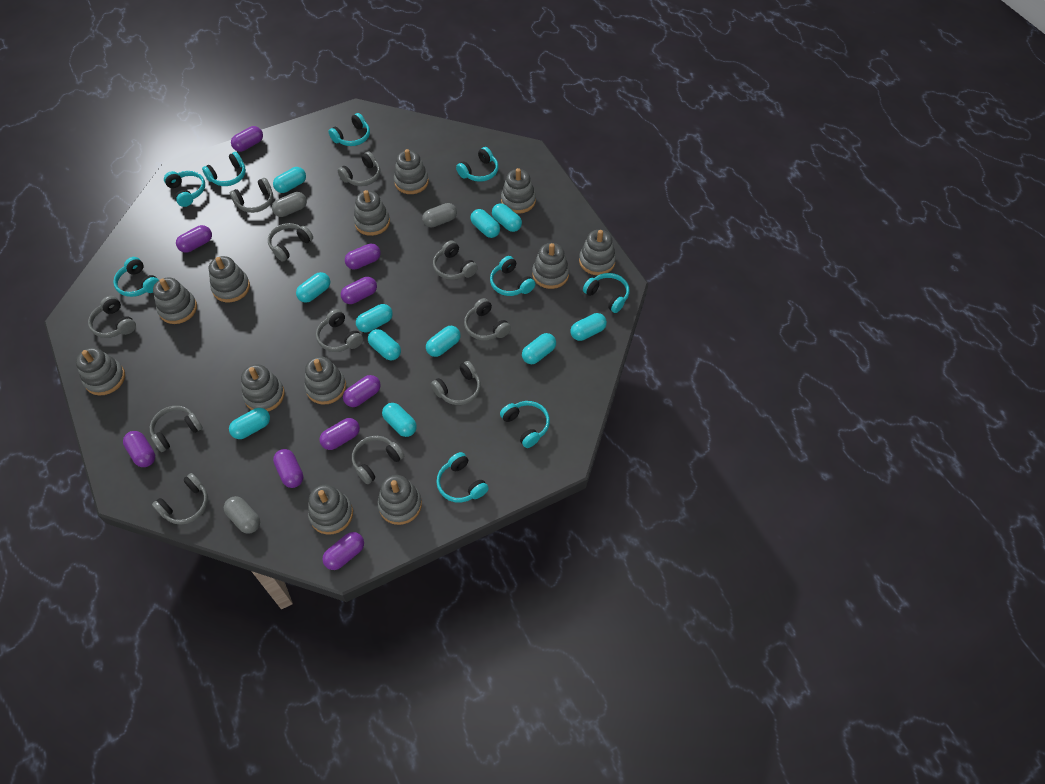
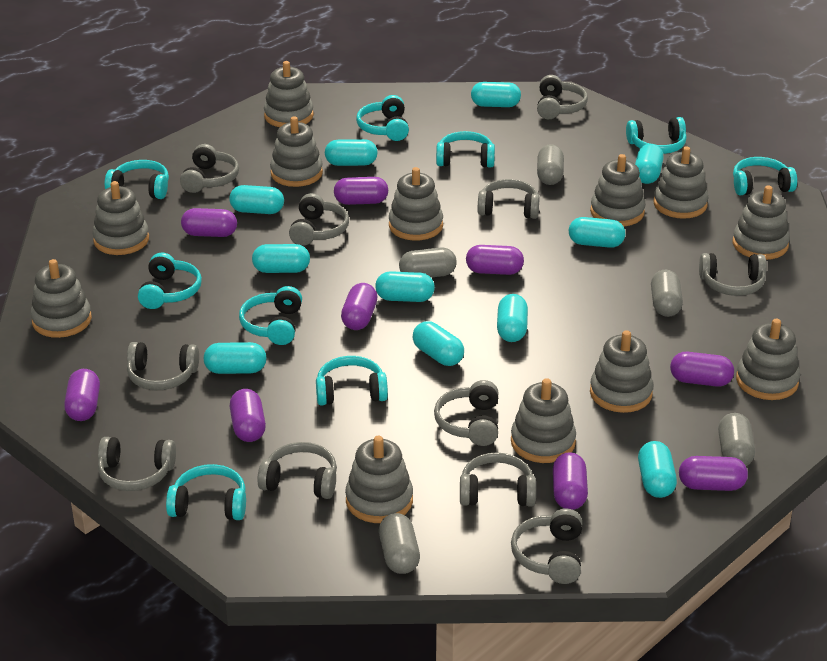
grey capsule: [224,496,260,534] [272,192,307,217] [422,203,457,227] = 3 -> [379,513,420,574] [399,247,457,278] [537,144,564,185] [651,270,683,317] [718,413,755,466] = 5

